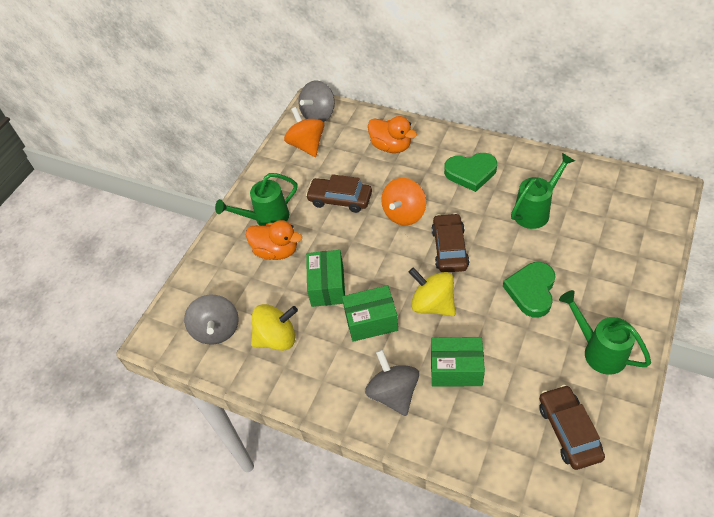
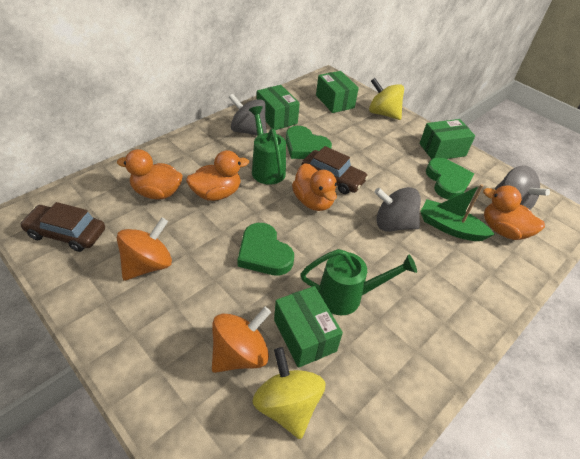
brown car: [306,174,372,213] [431,213,469,272] [539,385,605,470] = 3 -> [20,202,105,252] [301,146,368,194] = 2
green boat: none = 0 -> [420,184,495,241] = 1
green box: [306,250,345,307] [342,285,398,342] [431,337,485,387] = 3 -> [257,85,300,130] [274,286,343,368] [316,71,359,113] [420,119,475,159] = 4
green heart: [444,153,497,192] [503,262,555,318] = 2 -> [237,223,294,275] [286,126,332,159] [426,158,474,200] = 3
green watering can: [215,173,297,226] [511,153,575,229] [559,290,651,375] = 3 -> [249,106,286,185] [301,249,417,315] = 2
orange duck: [246,220,302,260] [368,116,417,153] = 2 -> [117,149,183,200] [186,150,249,201] [292,163,337,211] [483,185,545,240] = 4

